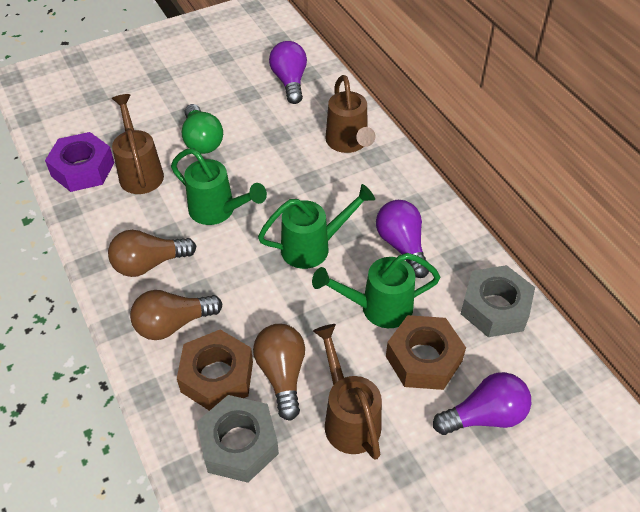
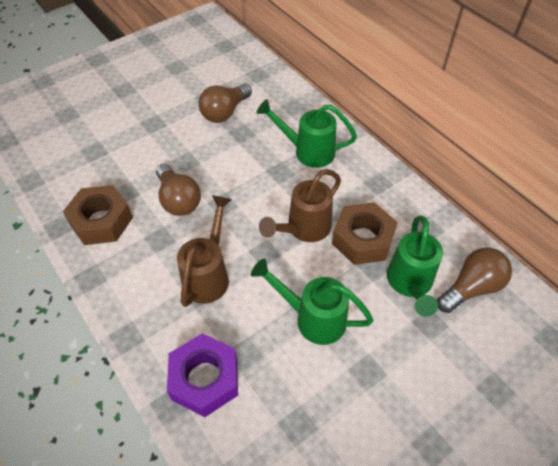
brown watering can: [112,94,164,194] [313,324,382,460] [325,75,375,153] = 3 -> [177,195,232,307] [259,169,341,242] = 2
green light bulb: [182,104,223,154] = 1 -> none = 0
grey nut: [197,395,279,483] [461,265,535,337] = 2 -> none = 0
purple light bulb: [269,41,307,104] [376,200,429,278] [433,372,531,435] = 3 -> none = 0

